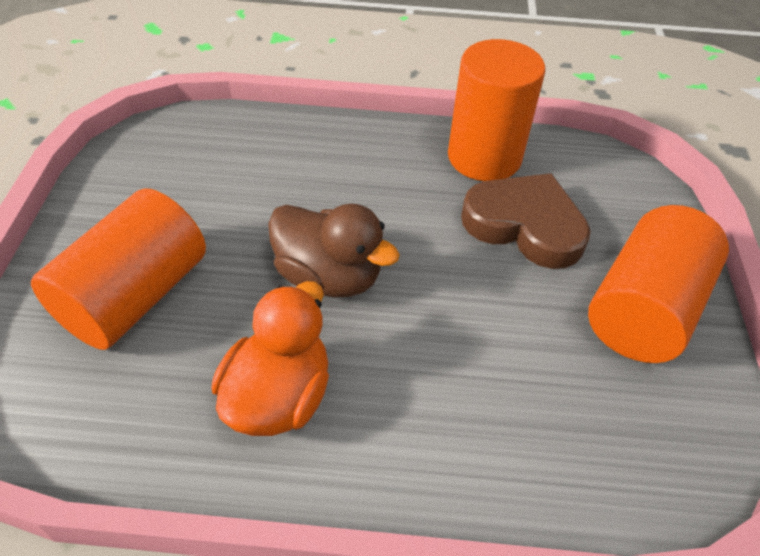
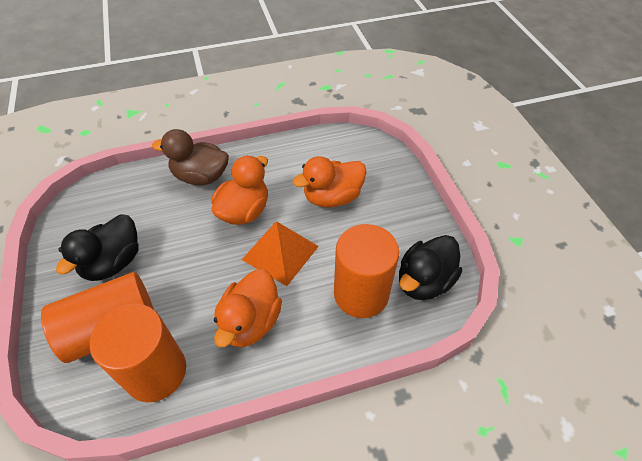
black duck: none = 0 -> [56,214,139,281] [399,235,462,300] = 2
brown heart: [461,173,591,269] = 1 -> none = 0
orange duck: [211,281,329,436] = 1 -> [212,156,268,225] [214,269,282,347] [293,156,366,208] = 3
orange pyramid: none = 0 -> [242,221,319,286] = 1

